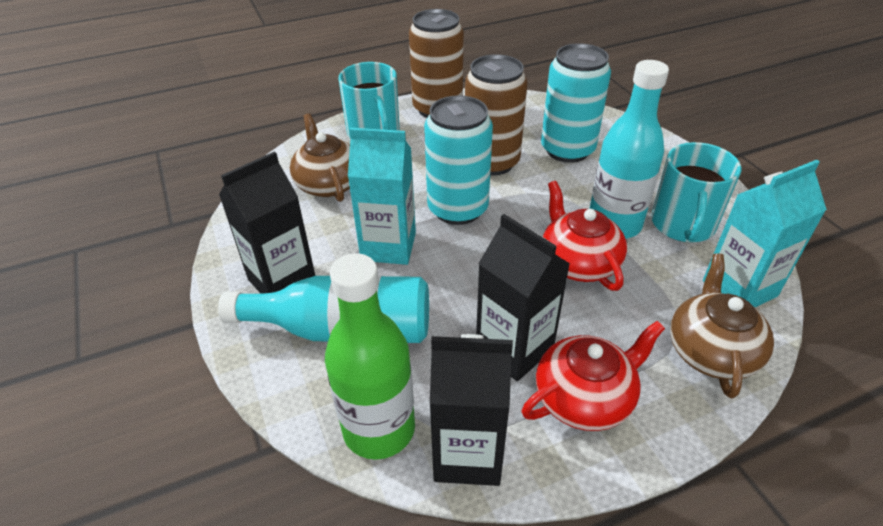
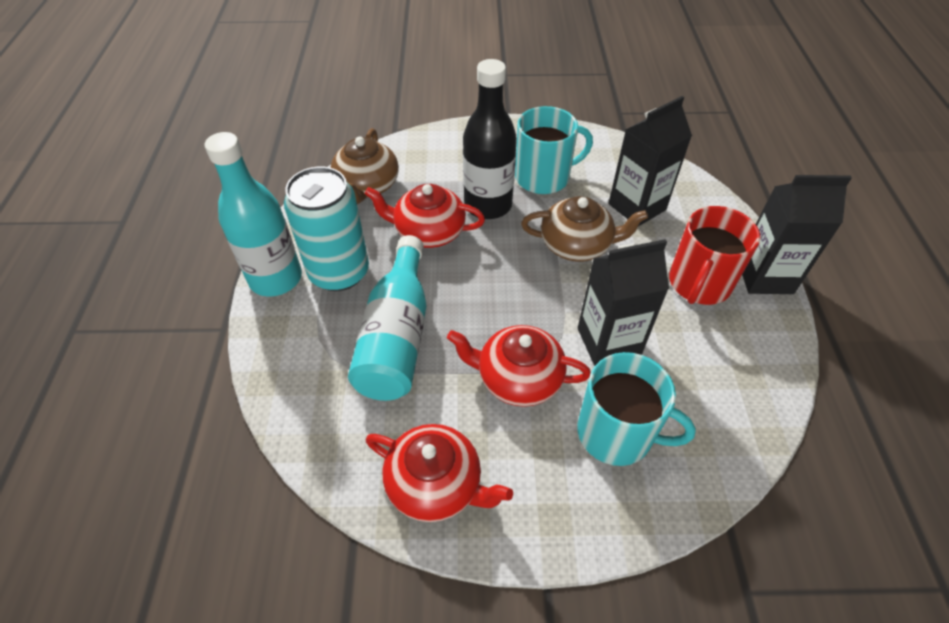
black bottle: none = 0 -> [463,59,517,219] = 1
brown can: [409,9,464,118] [465,54,527,176] = 2 -> none = 0
green bottle: [325,253,415,460] = 1 -> none = 0
red mug: none = 0 -> [669,206,760,305] = 1
red teapot: [522,321,665,431] [543,181,627,291] = 2 -> [365,184,485,248] [366,424,513,522] [447,325,591,407] = 3
turquoise can: [424,95,493,225] [541,43,611,163] = 2 -> [284,167,369,291] = 1
turquoise carton: [348,128,416,265] [703,160,827,307] = 2 -> none = 0

